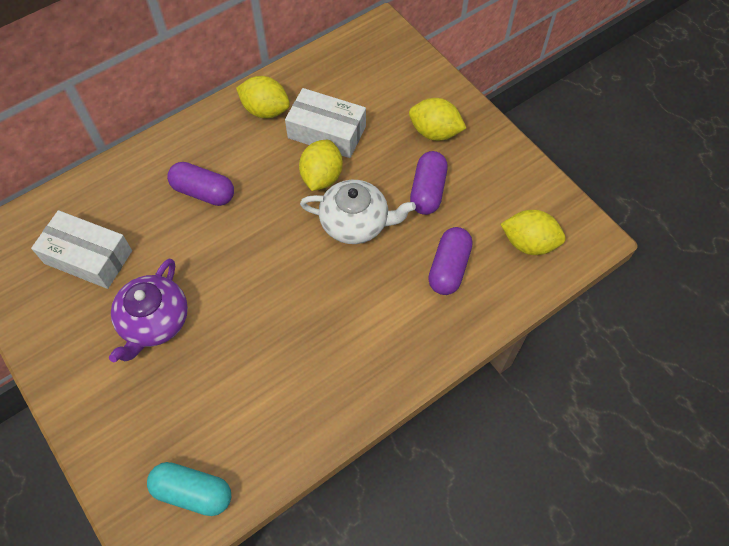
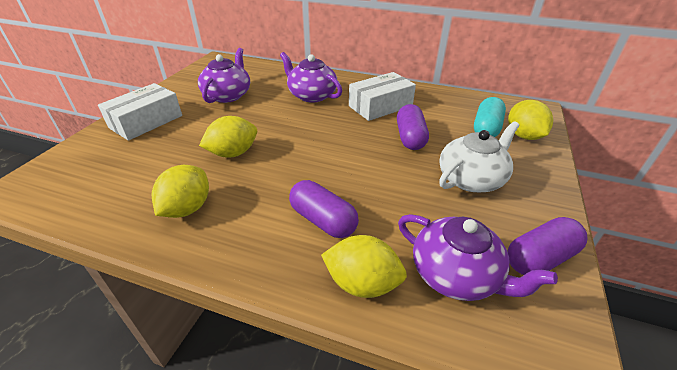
purple teapot: [109,258,188,362] = 1 -> [198,48,250,103] [280,52,342,103] [398,214,558,301] = 3

